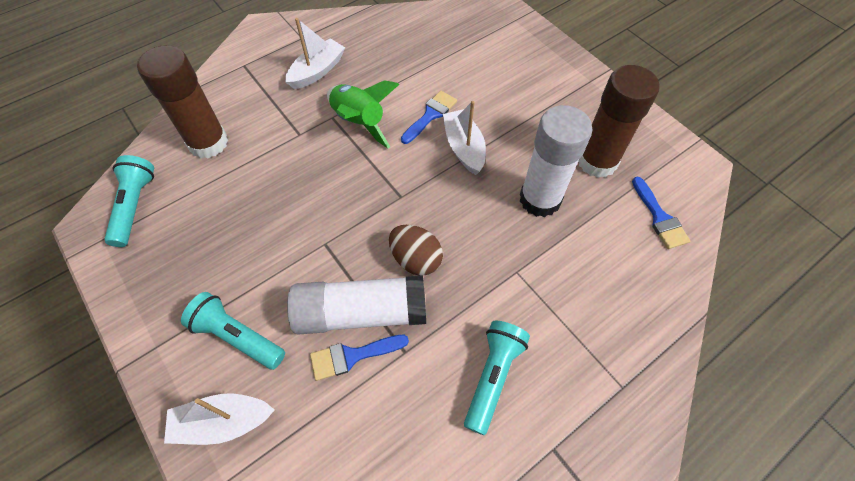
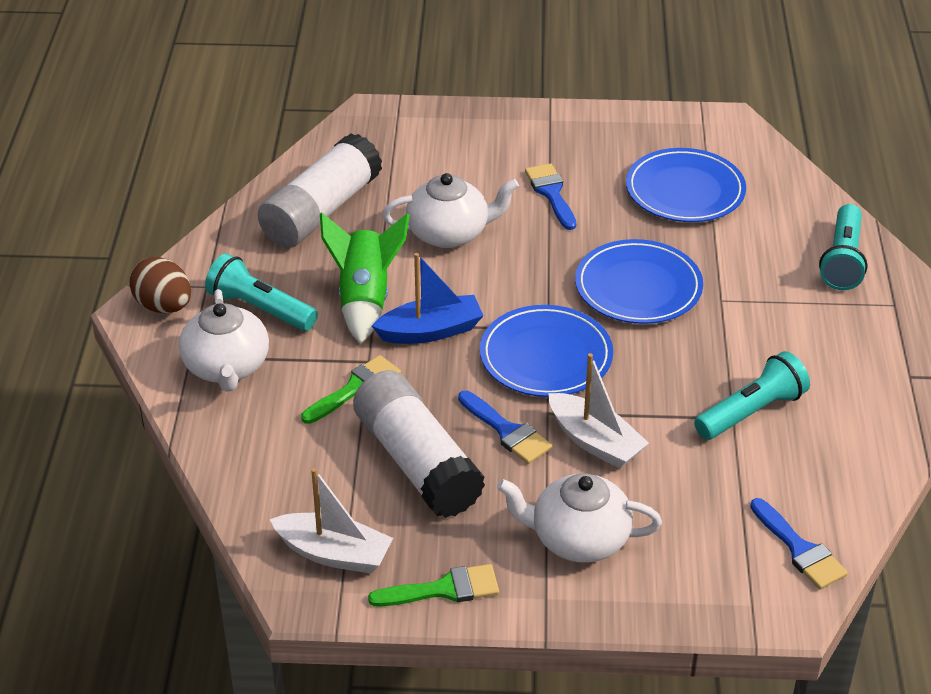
blue boat: none = 0 -> [372,253,484,344] = 1
blue plate: none = 0 -> [480,305,613,397] [575,239,703,324] [626,148,746,222] = 3
brown glue stick: [137,45,228,158] [578,65,660,178] = 2 -> none = 0
green brush: none = 0 -> [301,355,401,424] [368,564,499,607] = 2
white boat: [164,393,274,445] [285,18,345,89] [443,101,486,175] = 3 -> [269,468,393,574] [548,353,649,469] = 2
white teapot: none = 0 -> [179,289,269,392] [382,173,519,248] [497,474,662,563] = 3

